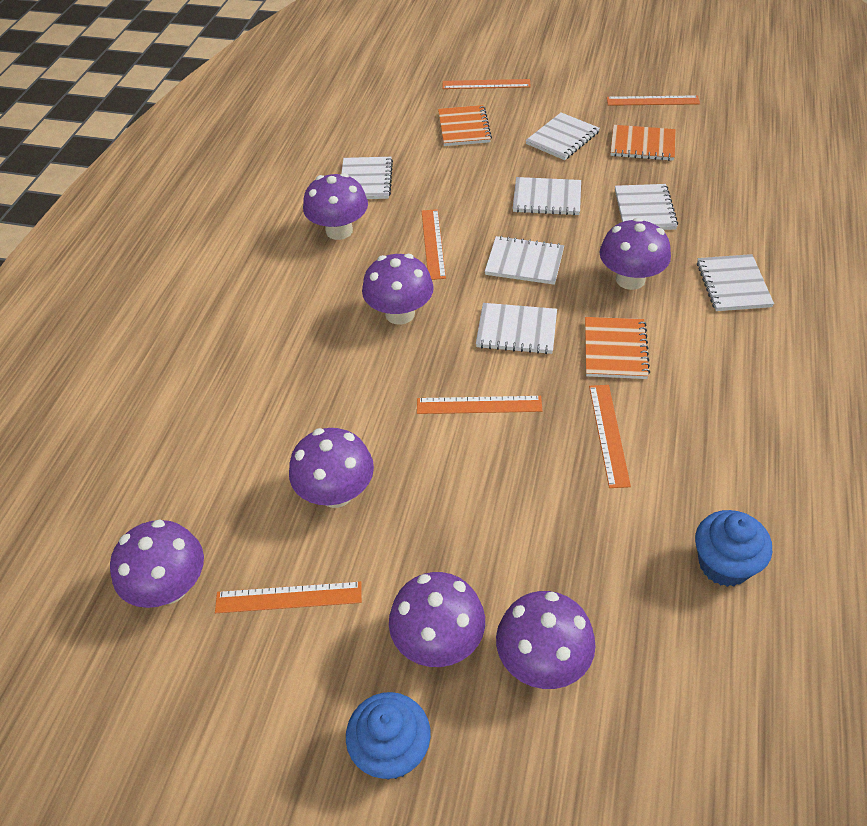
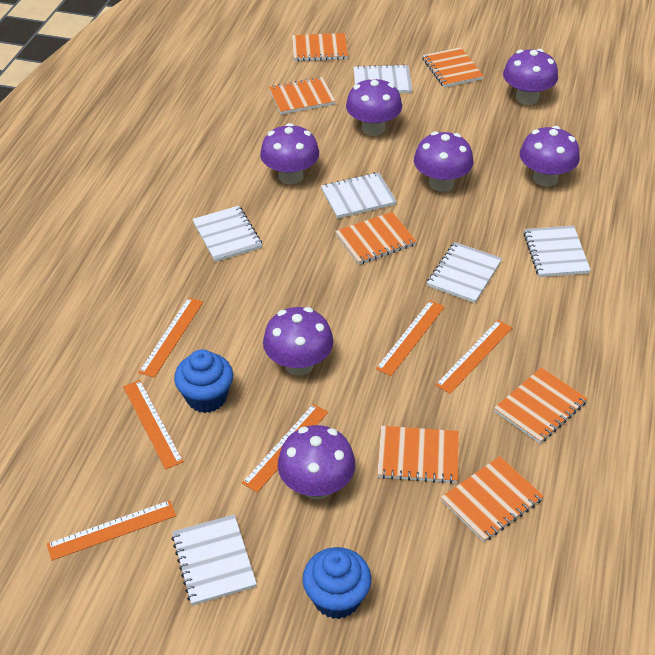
orange notebook: [438,105,492,146] [585,317,650,379] [610,125,676,161] = 3 -> [269,77,335,114] [292,33,348,61] [335,212,417,265] [377,426,459,484] [422,47,484,87] [441,456,544,542] [494,367,588,444] = 7
white notebook: [342,157,393,199] [476,303,557,354] [485,236,564,285] [513,177,581,215] [526,112,600,160] [615,184,678,230] [697,254,774,311] = 7 -> [171,514,257,605] [192,206,262,262] [321,172,397,219] [353,64,412,93] [427,242,502,303] [524,226,591,277] = 6

